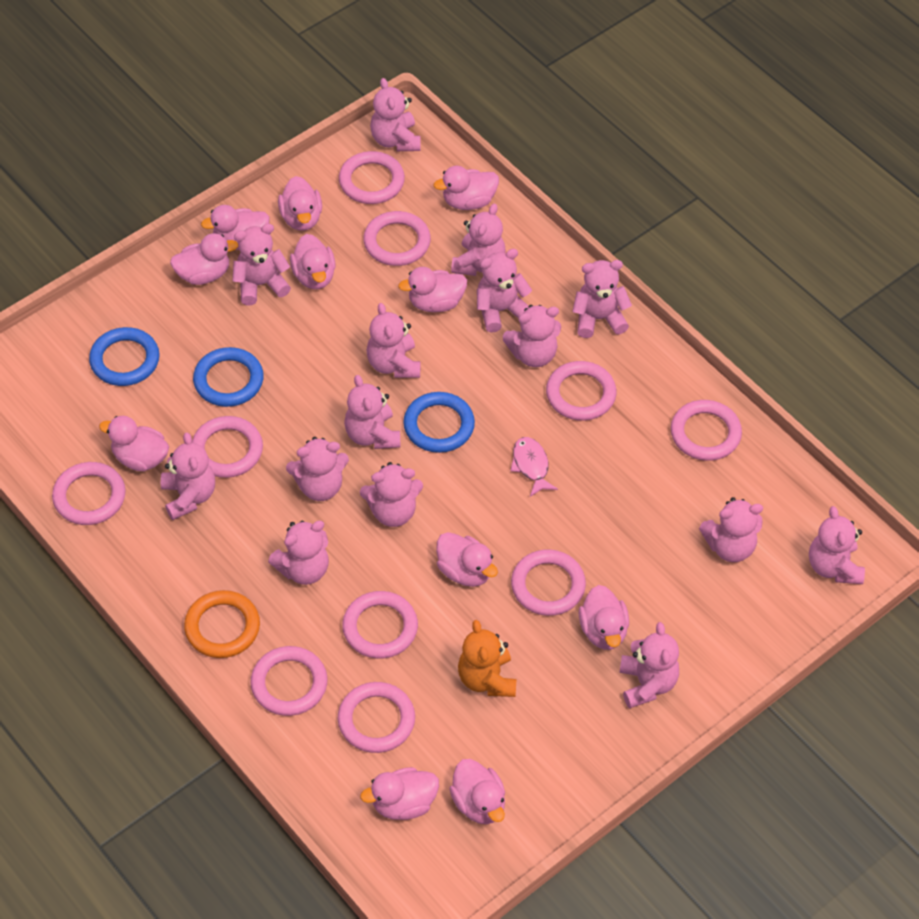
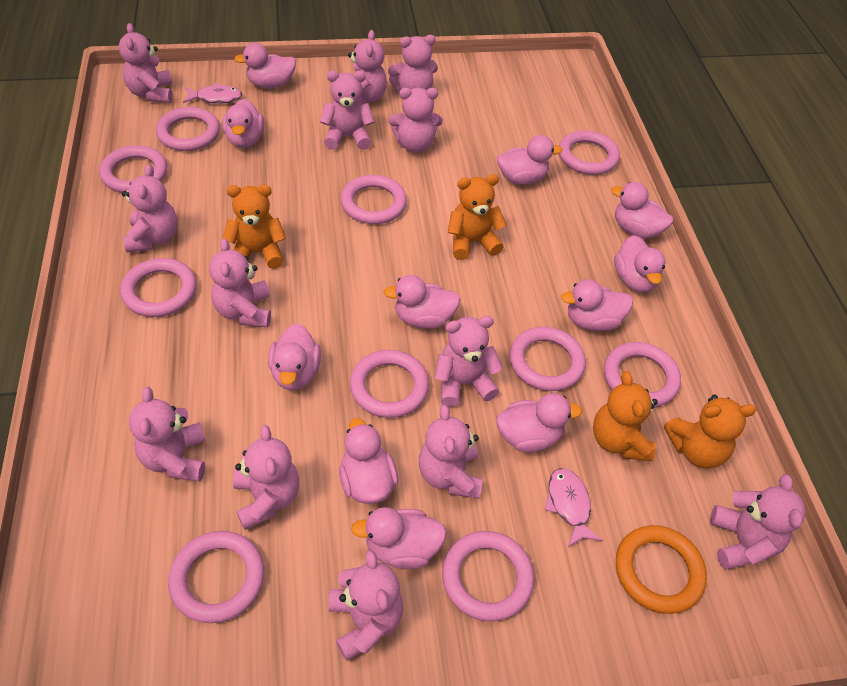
blue ring: [89,327,160,386] [193,347,264,407] [403,392,475,453] = 3 -> none = 0
orange teddy bear: [458,620,516,697] = 1 -> [223,185,286,269] [448,174,507,260] [593,371,658,461] [664,394,756,469] = 4
pink fish: [510,437,558,497] = 1 -> [183,83,242,104] [545,468,603,547] = 2
pink teddy bear: [161,433,215,520] [232,224,291,305] [268,520,329,585] [286,437,349,501] [344,375,400,449] [360,462,423,527] [367,303,420,378] [370,78,421,151] [451,204,506,276] [477,249,532,332] [503,305,561,367] [572,260,632,338] [619,622,679,708] [699,497,763,562] [809,506,865,584] = 15 -> [119,23,173,103] [122,164,178,253] [129,387,206,481] [209,238,271,328] [233,425,299,530] [320,71,375,150] [329,550,403,661] [348,30,387,104] [388,35,438,93] [389,88,443,153] [419,405,483,499] [435,316,503,407] [710,474,806,569] = 13

